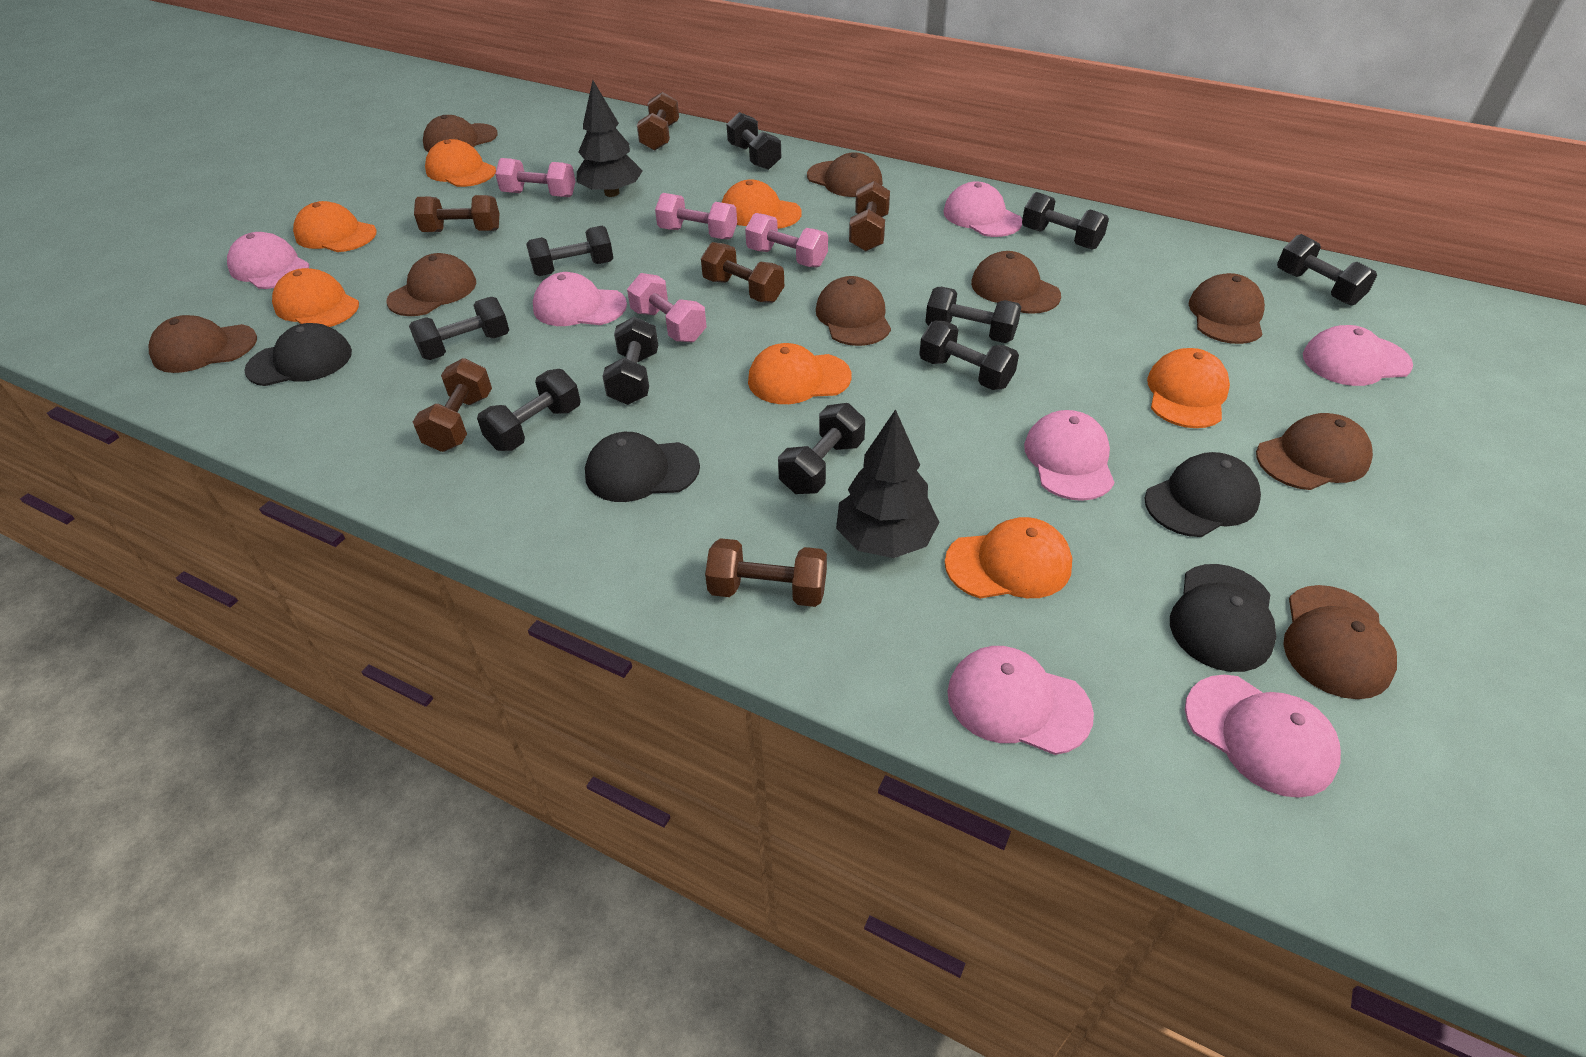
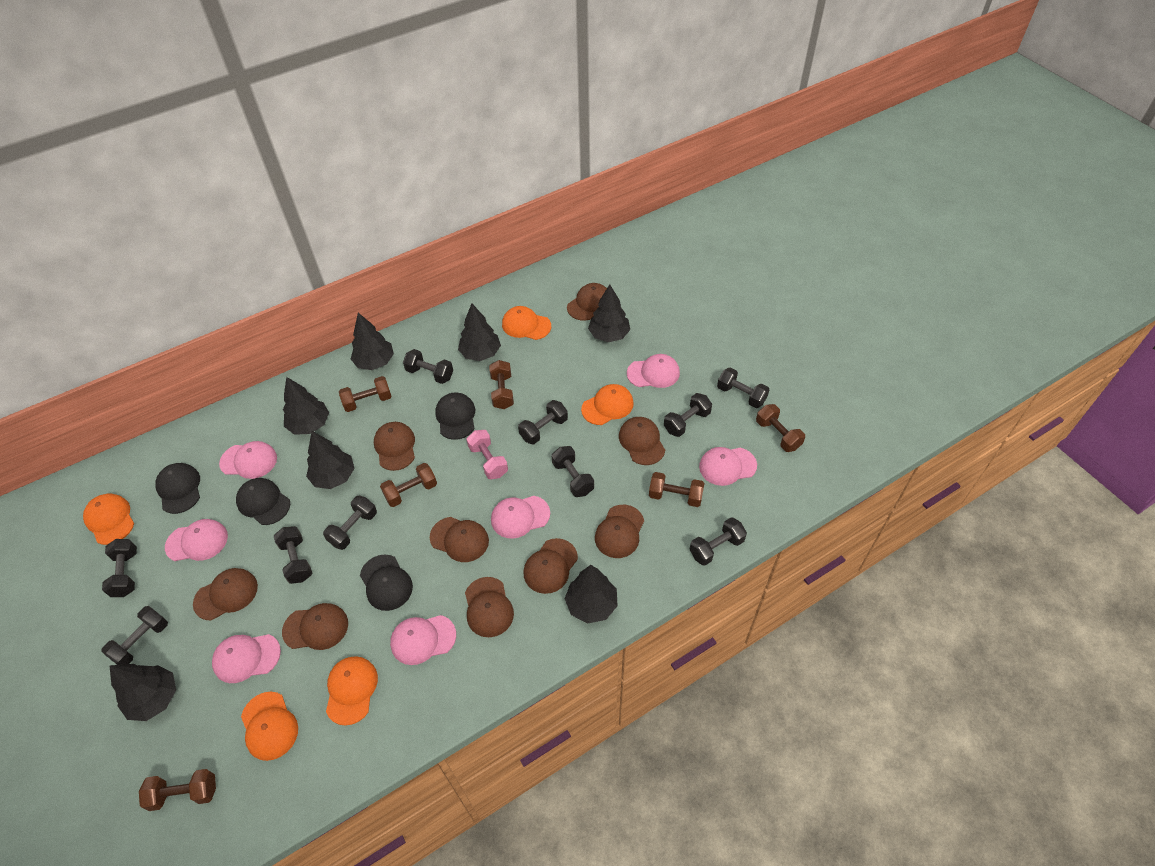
black tree: [577,80,642,197] [836,409,940,558] = 2 -> [110,664,176,721] [283,377,329,435] [306,431,355,489] [351,313,394,370] [458,303,501,361] [565,565,618,623] [588,284,630,342] = 7
orange cap: [272,268,359,327] [293,201,377,252] [425,139,496,187] [722,180,802,229] [748,343,852,404] [945,517,1072,599] [1147,348,1230,428] = 7 -> [83,494,134,545] [241,692,298,761] [326,656,378,725] [502,306,551,340] [581,384,634,425] = 5
pink dumbbell: [495,158,576,197] [627,273,707,343] [655,193,737,239] [745,213,828,268] = 4 -> [466,430,508,479] = 1

